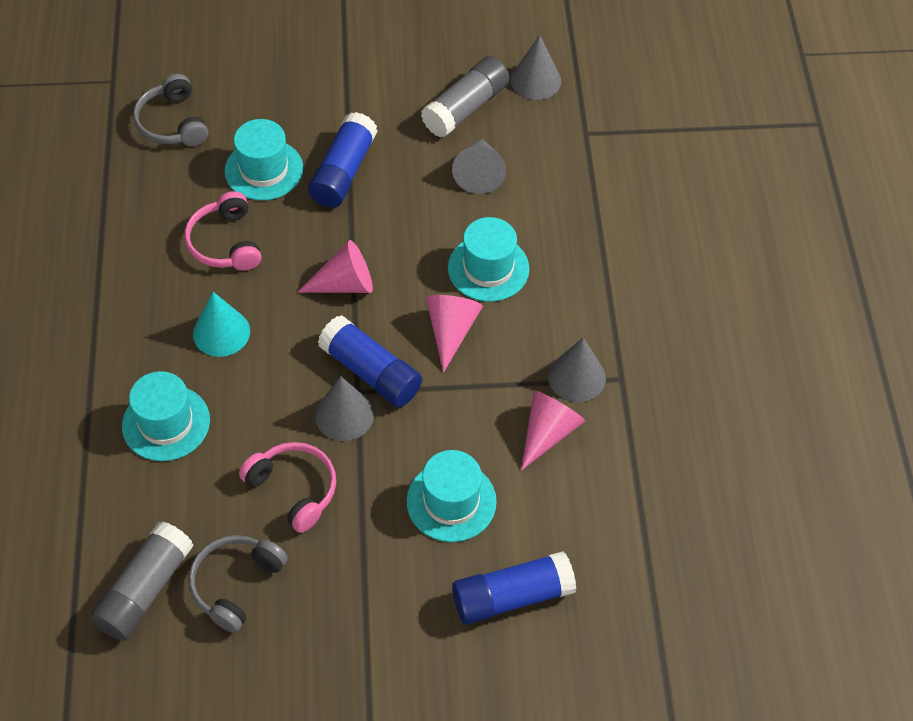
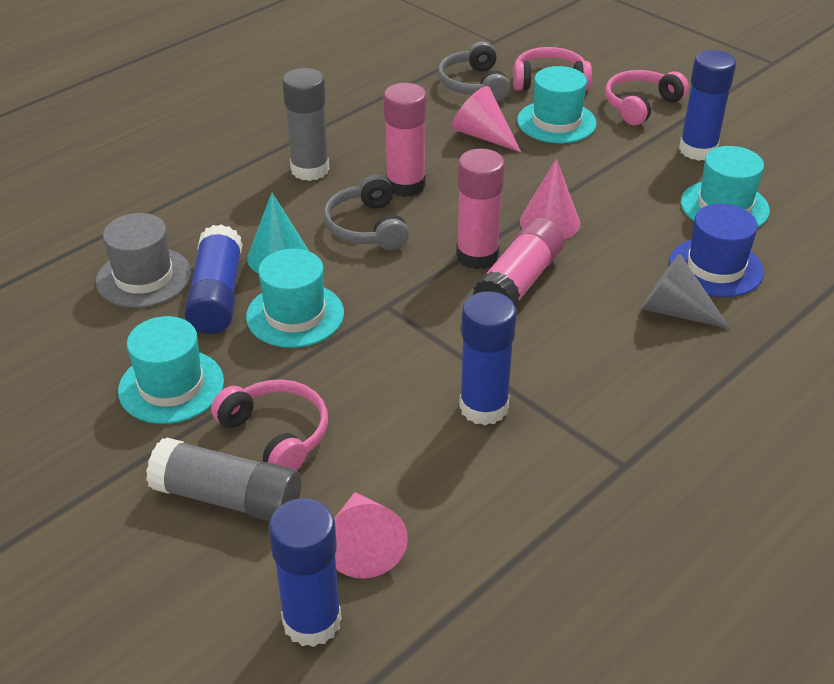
blue glue stick: [308,112,378,208] [318,315,422,407] [452,551,576,625] = 3 -> [184,224,243,334] [269,498,341,647] [459,291,517,425] [679,50,736,161] = 4
blue hat: none = 0 -> [669,204,764,297] = 1
grey cone: [315,376,374,441] [452,138,506,194] [511,35,561,100] [548,338,606,402] = 4 -> [641,254,731,329] = 1
grey hat: none = 0 -> [96,213,192,308] = 1
pink glue stick: none = 0 -> [384,83,427,197] [456,149,505,270] [473,218,564,307] = 3
pink headphones: [184,191,261,271] [239,442,336,533] = 2 -> [211,379,328,470] [513,47,592,90] [605,70,689,125] = 3

